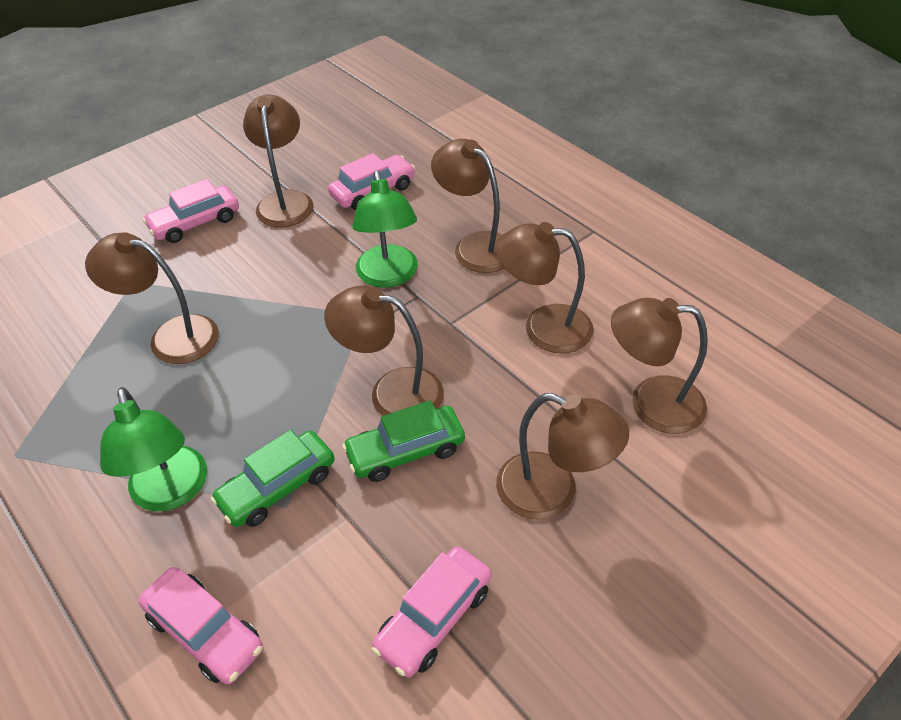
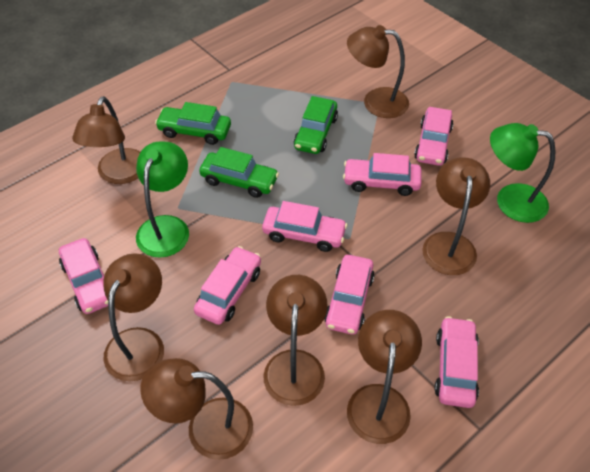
green car: [211,430,334,527] [342,400,465,482] = 2 -> [155,102,231,145] [199,147,279,198] [294,96,338,154] = 3
pink car: [138,567,263,684] [143,179,239,243] [328,153,415,210] [371,547,492,677] = 4 -> [59,238,108,314] [194,246,261,325] [262,201,347,252] [325,255,375,335] [343,153,422,196] [414,107,454,166] [434,316,479,408] = 7

